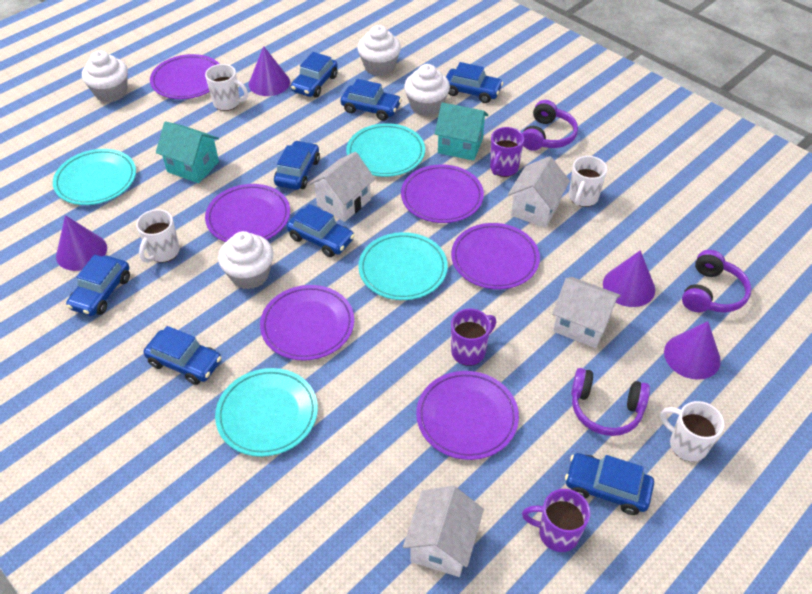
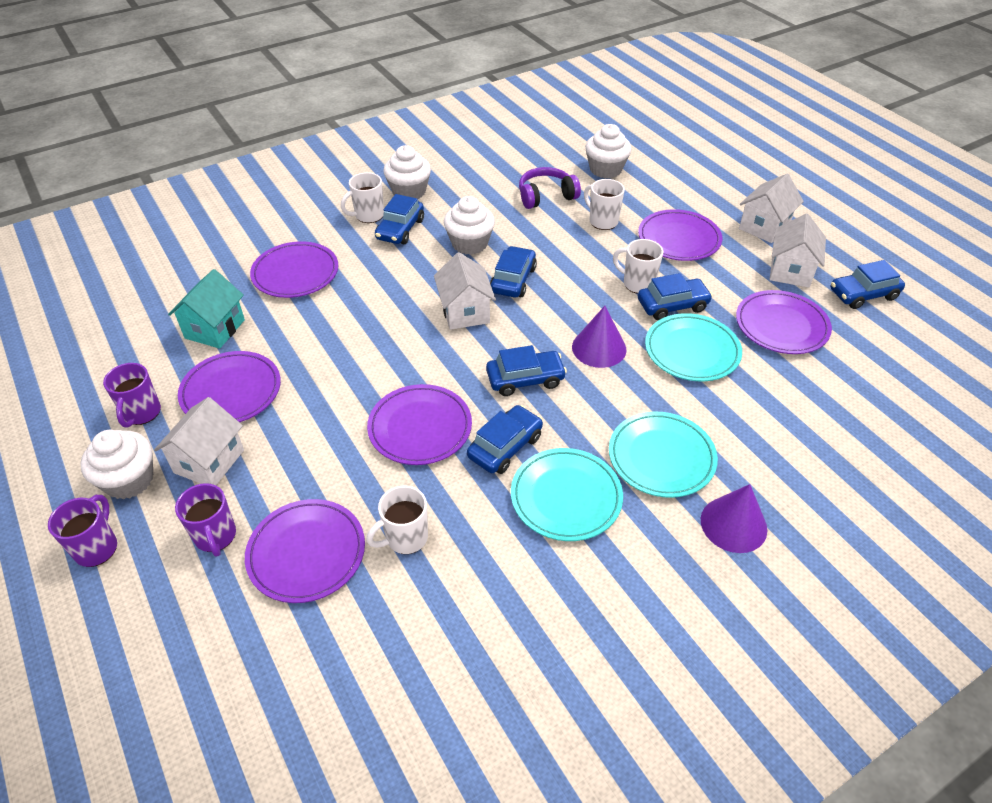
blue car: [66,255,130,316] [143,326,221,385] [274,140,320,190] [286,204,355,257] [291,52,338,98] [340,79,402,121] [446,62,503,103] [565,453,654,515] = 8 -> [375,194,424,244] [467,405,543,474] [486,345,567,396] [490,246,537,297] [638,273,713,320] [831,260,905,309] = 6
purple cone: [56,215,107,271] [249,46,290,96] [603,250,655,307] [664,321,721,380] = 4 -> [572,306,626,368] [701,484,767,553] = 2
purple headphones: [522,100,578,151] [571,368,650,436] [682,250,751,312] = 3 -> [519,167,581,209] = 1
turquoise house: [156,122,219,183] [435,103,488,161] = 2 -> [168,269,245,349] = 1
turquoise plate: [53,149,136,205] [215,368,318,457] [346,123,425,177] [358,232,448,300] = 4 -> [511,448,623,541] [609,412,718,498] [645,313,742,381] = 3

